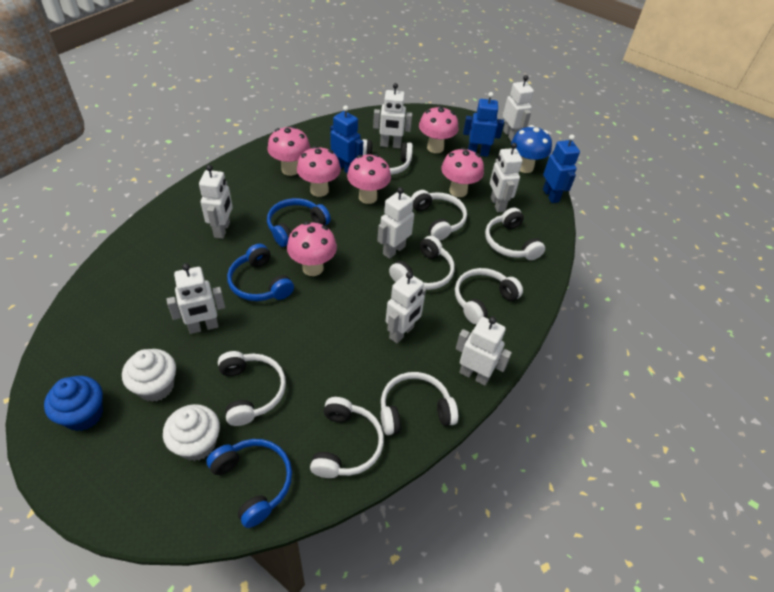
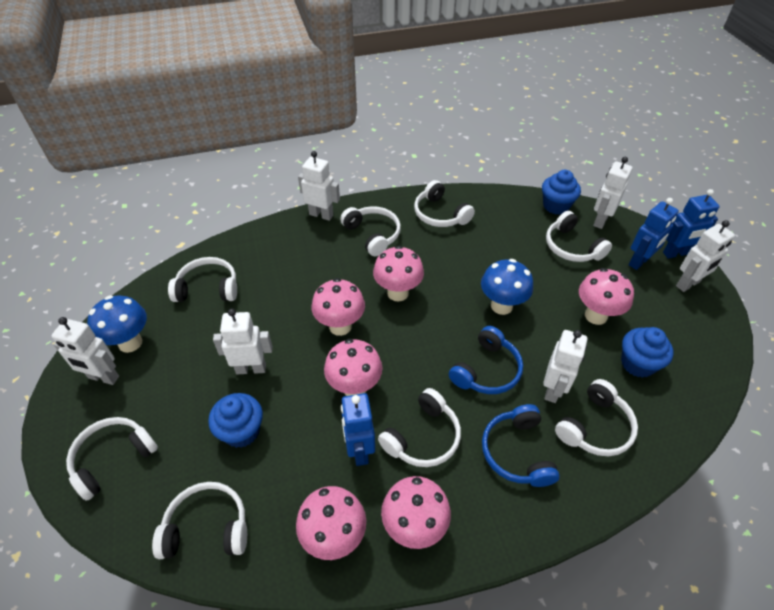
blue cupcake: [44,376,103,431] = 1 -> [208,393,263,448] [542,170,581,215] [621,327,673,378] = 3
blue headphones: [206,439,292,528] [227,244,294,301] [267,198,331,247] = 3 -> [449,326,523,394] [482,404,560,487] = 2
blue mushroom: [511,125,552,173] = 1 -> [87,295,147,353] [481,259,533,315] = 2
white cupcake: [122,349,176,402] [163,404,220,461] = 2 -> none = 0
white robot: [167,263,225,334] [199,165,233,239] [373,83,412,148] [377,187,414,259] [386,271,426,343] [456,317,512,386] [490,143,523,212] [503,75,534,142] = 8 -> [51,317,119,385] [213,308,273,374] [298,151,340,221] [543,330,588,403] [593,157,632,229] [676,220,735,292] = 6

